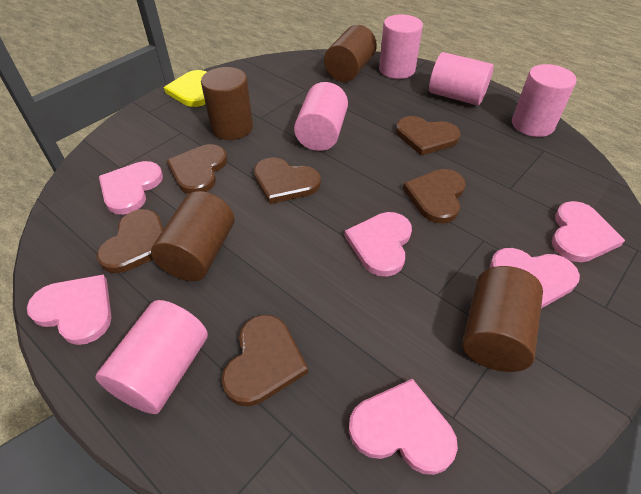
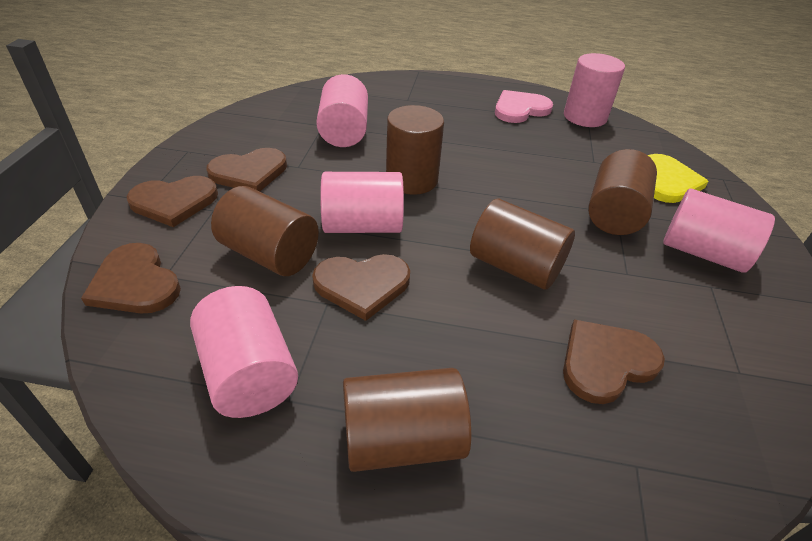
brown cylinder: [151,191,234,281] [201,67,253,140] [324,25,377,82] [462,266,543,372] = 4 -> [211,186,319,276] [343,368,472,472] [386,105,444,195] [470,199,575,290] [588,149,657,235] = 5
brown heart: [97,209,163,273] [167,144,227,194] [221,315,308,406] [254,157,321,204] [396,116,460,155] [403,169,466,224] = 6 -> [81,243,181,314] [127,176,218,227] [207,148,287,192] [312,254,410,321] [563,319,665,404] = 5
pink heart: [27,274,112,345] [99,161,163,215] [344,212,412,277] [349,379,458,475] [490,248,580,308] [552,201,625,262] = 6 -> [495,90,553,123] = 1

